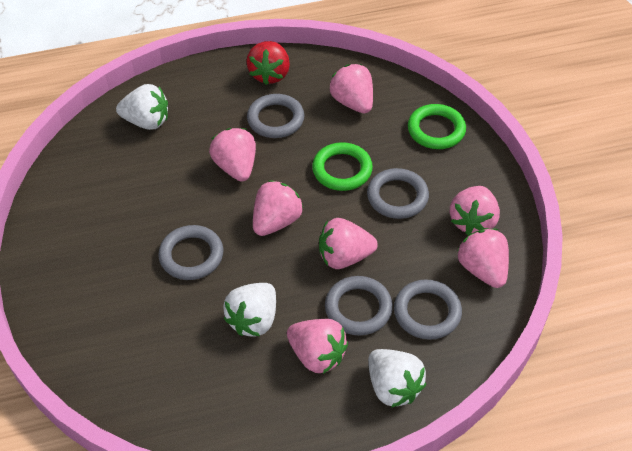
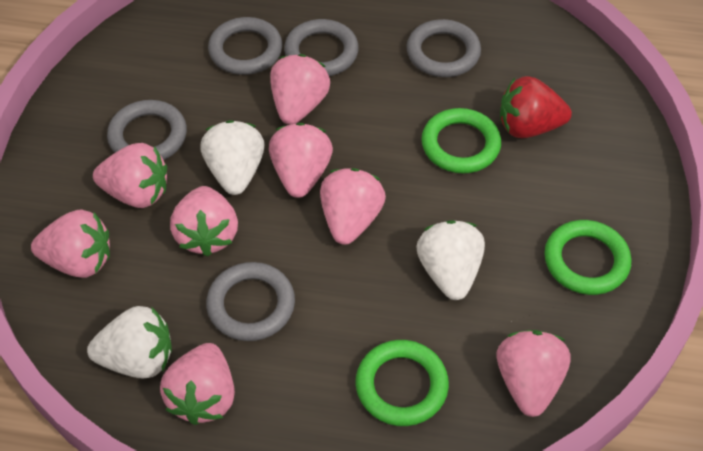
green ring: [312,142,373,191] [408,104,466,149] = 2 -> [356,340,449,426] [421,108,501,174] [544,220,631,295] = 3
pink strawberry: [209,128,256,182] [253,180,303,236] [287,319,348,374] [319,218,378,269] [329,64,373,113] [450,186,500,236] [457,229,509,288] = 7 -> [31,209,110,278] [93,143,167,208] [160,343,235,425] [170,186,238,257] [269,123,333,198] [270,54,330,125] [320,168,386,245] [496,330,571,417] = 8

